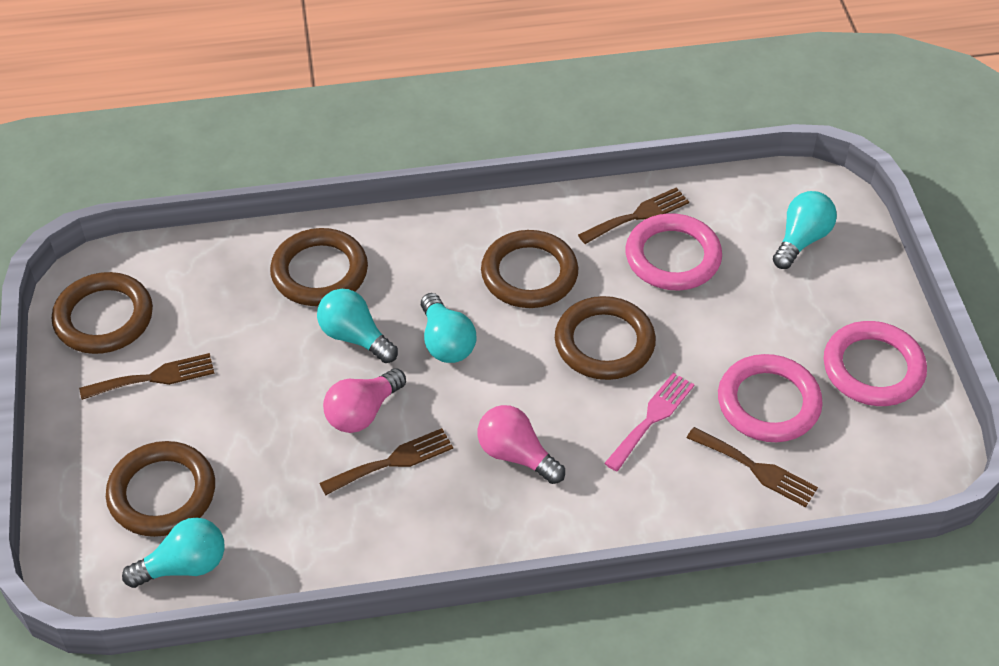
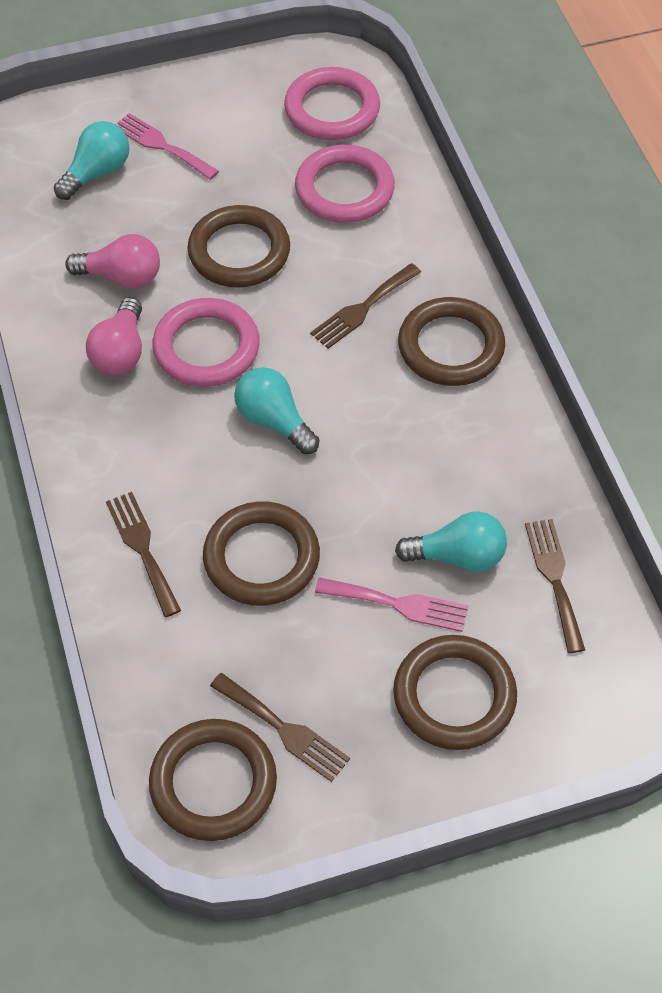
pink fork: [604,373,695,472] = 1 -> [115,113,219,180] [315,577,468,632] = 2
turquoise light bulb: [122,517,225,588] [317,289,398,363] [421,293,476,363] [773,191,837,269] = 4 -> [54,121,129,200] [234,367,319,454] [395,511,507,572] = 3

